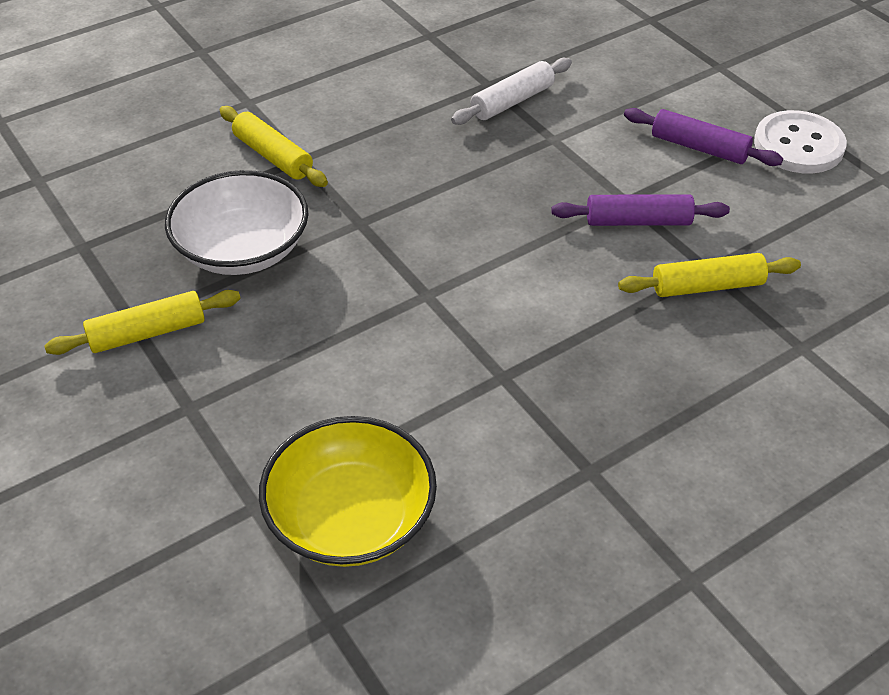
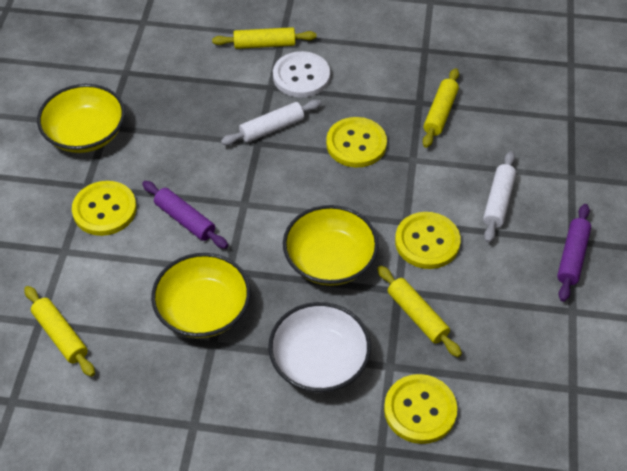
white rolling pin: [451,58,572,125] = 1 -> [221,99,321,145] [483,151,516,243] = 2
yellow bowl: [259,416,437,567] = 1 -> [37,84,125,153] [151,253,251,338] [283,205,379,286] = 3
yellow button: none = 0 -> [72,181,137,236] [326,117,387,167] [384,374,457,444] [395,212,461,269] = 4
yellow rolling pin: [44,290,241,355] [219,106,328,187] [618,253,801,297] = 3 -> [24,286,95,377] [212,27,317,49] [377,266,462,357] [423,68,459,148] = 4

